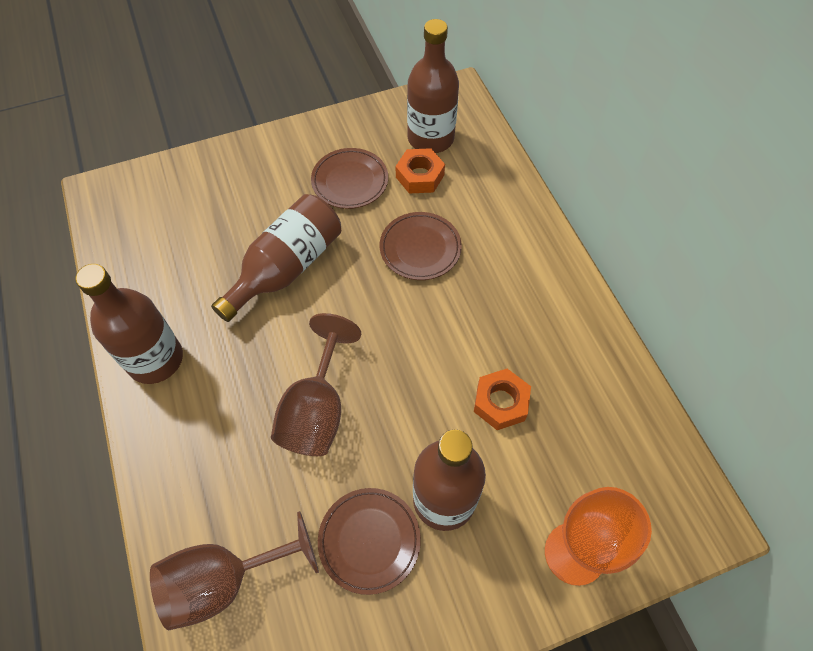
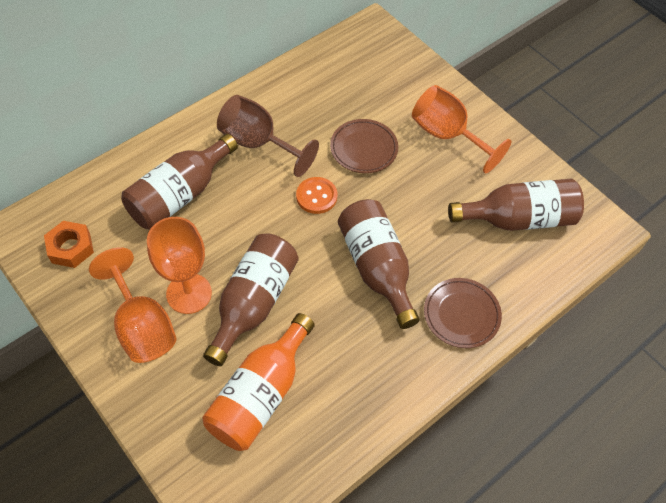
brown goblet: [150,511,319,630] [271,313,361,456] = 2 -> [217,95,319,177] = 1
brown plate: [311,148,388,209] [318,488,421,595] [380,212,462,280] = 3 -> [330,119,398,173] [424,278,502,348] = 2
orange bottle: none = 0 -> [202,313,315,451] = 1
orange button: none = 0 -> [296,177,337,214] = 1
orange goblet: [545,487,652,586] = 1 -> [89,247,176,363] [147,217,212,314] [412,85,511,173] = 3
orange nut: [396,148,445,193] [474,369,531,430] = 2 -> [44,221,94,268] = 1

